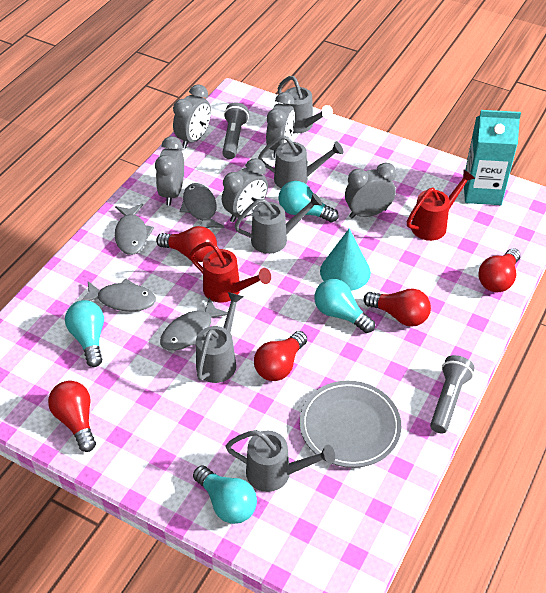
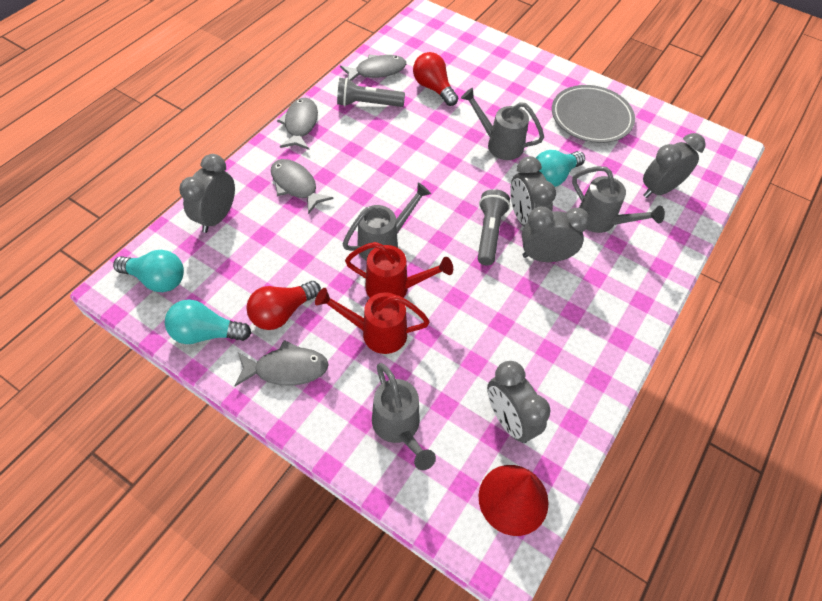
grey watering can: [196,292,244,383] [225,430,335,492] [234,193,323,254] [258,135,343,188] [277,76,333,133] = 5 -> [343,182,431,261] [372,363,436,470] [461,88,544,160] [572,166,665,233] = 4
red cone: none = 0 -> [478,465,549,536] = 1
red light bulb: [48,381,96,452] [156,226,217,262] [254,331,307,381] [363,289,431,327] [478,248,521,292] = 5 -> [246,281,321,330] [413,52,458,106] = 2
turquoise carton: [464,110,521,205] = 1 -> none = 0
turquoise cone: [320,229,371,291] = 1 -> none = 0
turquoise light bulb: [65,300,104,367] [193,465,257,524] [279,181,338,223] [315,279,375,333] = 4 -> [113,250,184,292] [165,299,251,344] [536,150,585,187] = 3

